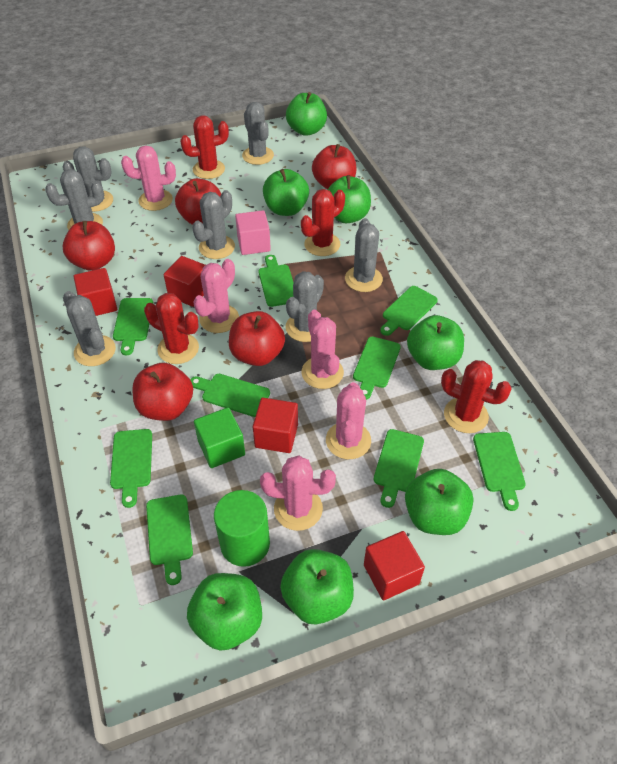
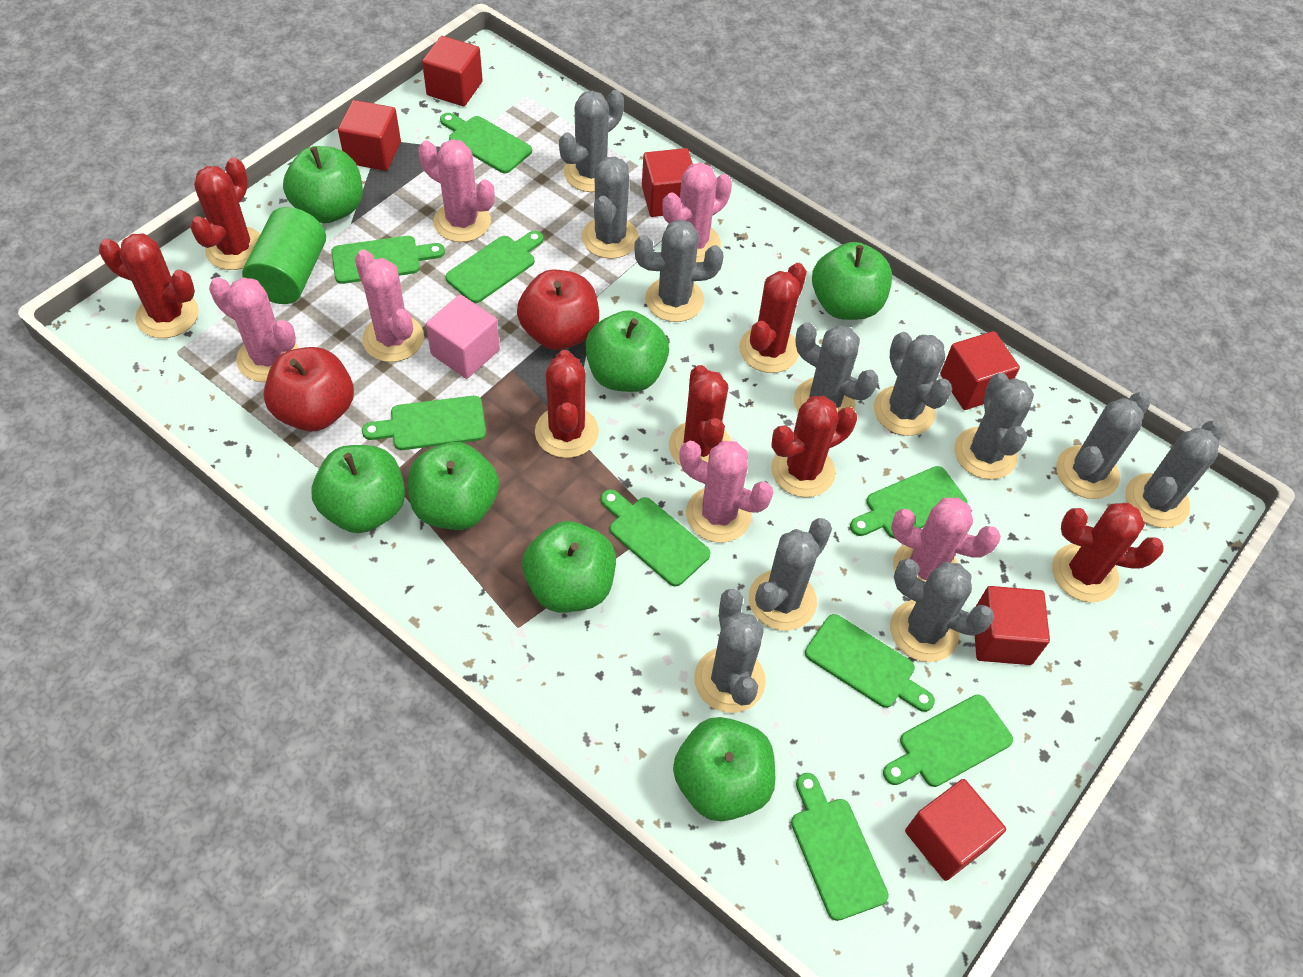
green cube: [194,407,245,468] = 1 -> none = 0
grey cactus: [45,169,104,230] [63,146,113,212] [63,291,116,366] [192,190,235,259] [242,102,274,165] [285,271,324,342] [345,218,383,292] = 7 -> [559,90,624,192] [582,157,639,259] [634,219,724,322] [694,589,766,713] [749,518,832,631] [794,322,878,412] [874,332,952,436] [890,559,994,662] [955,373,1034,480] [1056,392,1150,499] [1125,420,1224,528] = 11
pink cactus: [121,145,176,211] [193,259,239,333] [260,455,336,531] [301,310,344,389] [326,382,371,459] = 5 -> [209,277,299,382] [355,249,424,362] [418,139,494,242] [662,163,732,262] [679,441,773,543] [891,498,1001,582] = 6
red apple: [63,221,115,271] [132,363,193,421] [175,178,221,225] [229,311,285,366] [312,144,357,189] = 5 -> [264,347,354,431] [517,269,599,350] = 2
red cactus: [144,293,199,364] [180,115,229,179] [301,189,345,256] [441,360,512,433] = 4 -> [99,233,199,338] [190,158,260,270] [535,350,599,458] [669,365,731,467] [739,263,807,373] [771,396,857,497] [1052,503,1164,602] = 7
red cube: [74,268,117,316] [164,256,205,307] [253,398,298,453] [364,531,425,600] = 4 -> [338,100,401,171] [422,36,483,106] [642,148,693,217] [905,779,1006,881] [940,331,1020,410] [975,586,1050,665] = 6

